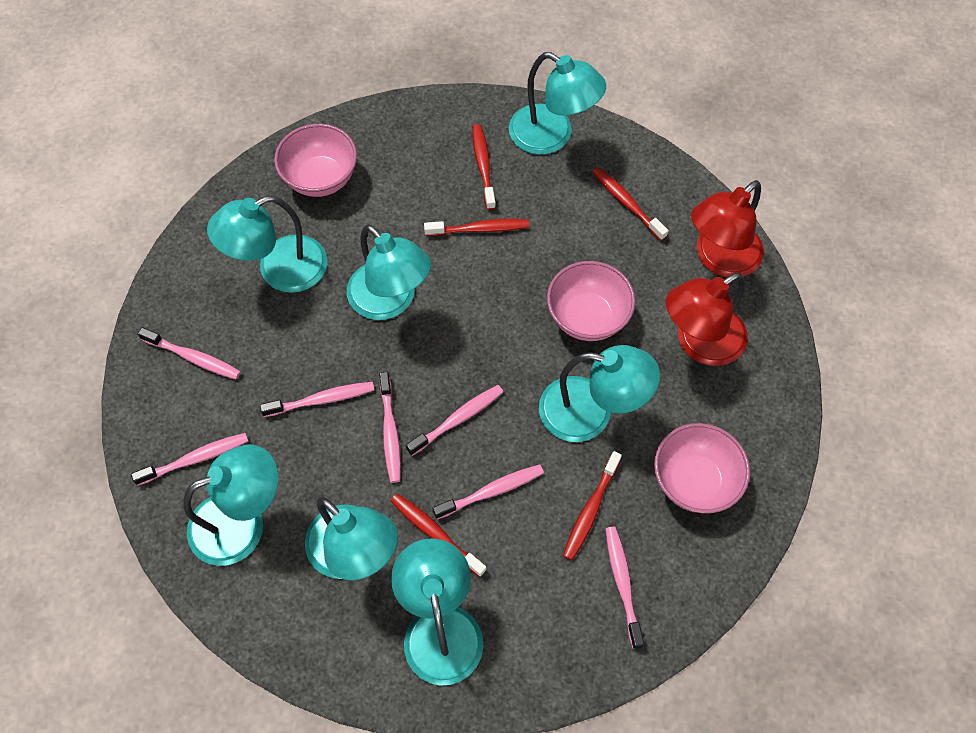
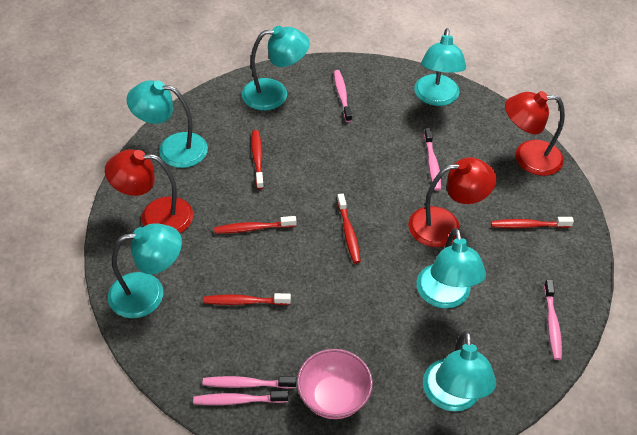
pink bowl: [274,124,357,197] [547,261,635,341] [654,423,750,514] = 3 -> [297,349,373,419] = 1
pink toothbrush: [131,433,248,486] [138,327,241,380] [260,382,374,417] [379,371,401,483] [406,385,503,456] [432,464,544,519] [605,527,644,649] = 7 -> [193,391,288,405] [203,376,296,389] [334,70,352,122] [424,128,441,191] [544,279,562,360] = 5
red lamp: [666,272,748,366] [691,180,764,277] = 2 -> [105,149,193,233] [408,157,496,247] [505,91,565,176] = 3
turquoise lamp: [184,444,278,566] [207,196,327,293] [305,497,398,580] [347,224,431,320] [391,538,483,686] [509,52,606,155] [539,345,660,442] = 7 -> [108,223,182,318] [127,80,208,168] [242,26,310,110] [414,28,466,106] [416,228,486,309] [423,331,496,412] = 6

